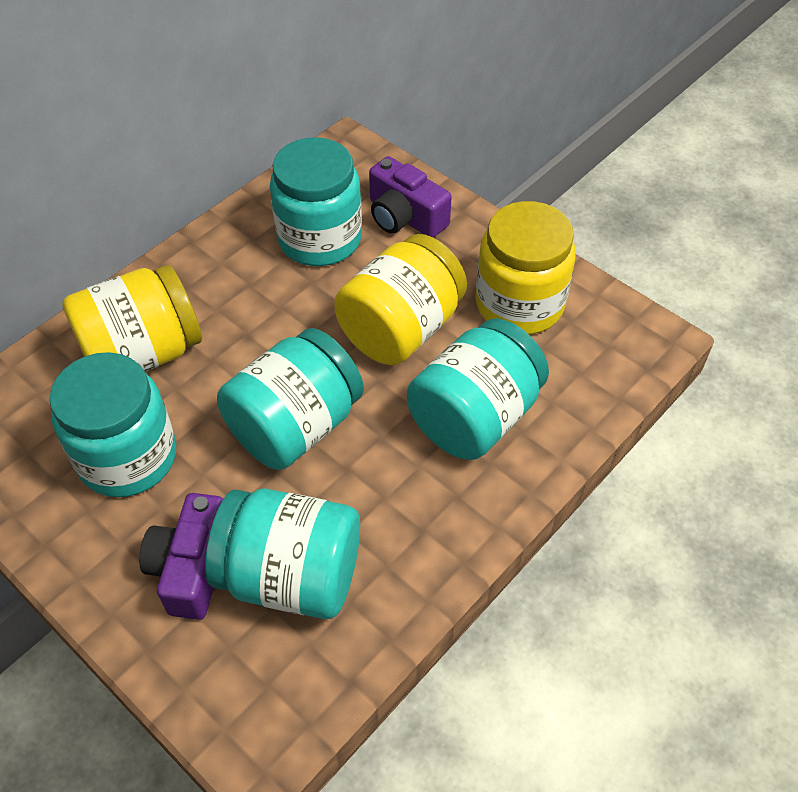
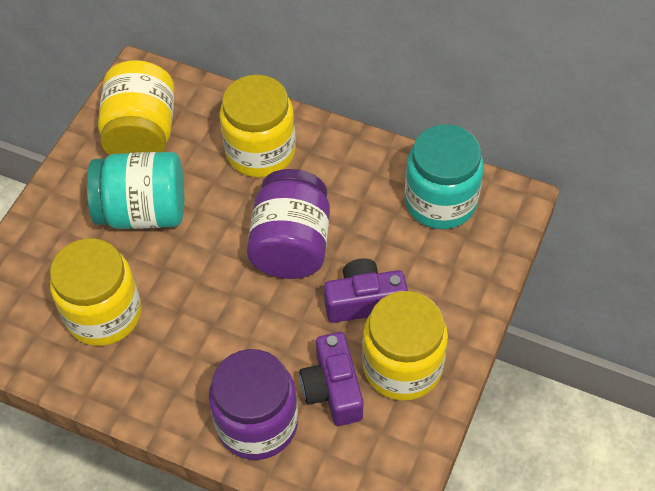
purple jar: none = 0 -> [209,349,298,460] [247,169,330,279] = 2
turquoise jar: [49,352,176,497] [205,489,360,619] [217,328,364,470] [270,137,362,266] [407,318,549,460] = 5 -> [87,152,184,229] [405,124,484,229] = 2
yellow jar: [62,265,202,372] [334,234,467,365] [475,201,576,335] = 3 -> [50,238,141,346] [98,60,175,155] [220,75,296,177] [362,291,448,401] = 4

